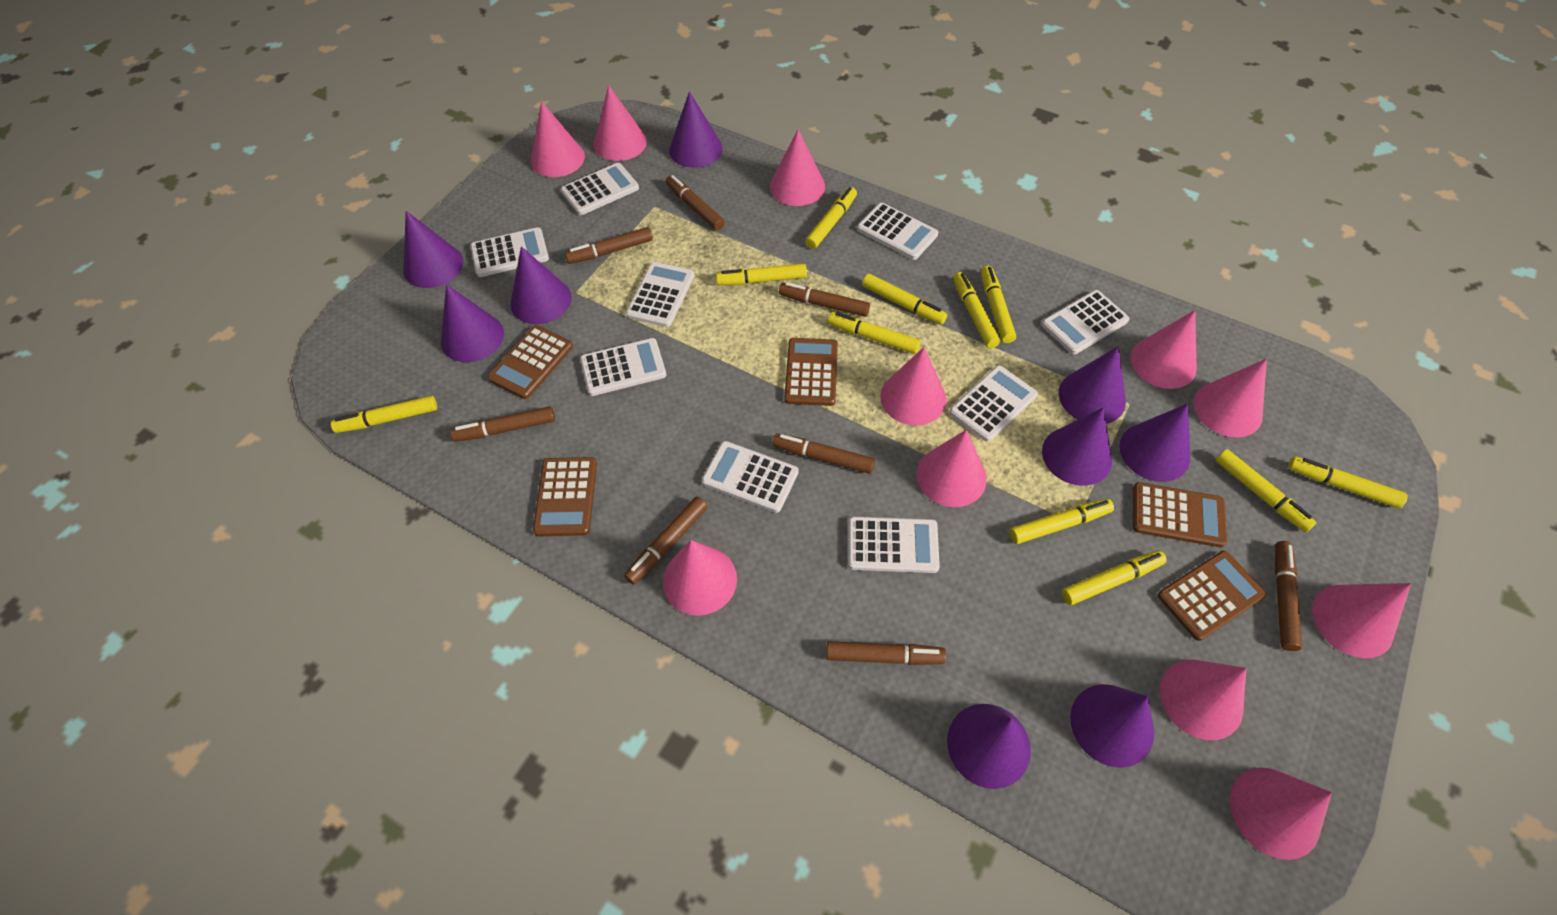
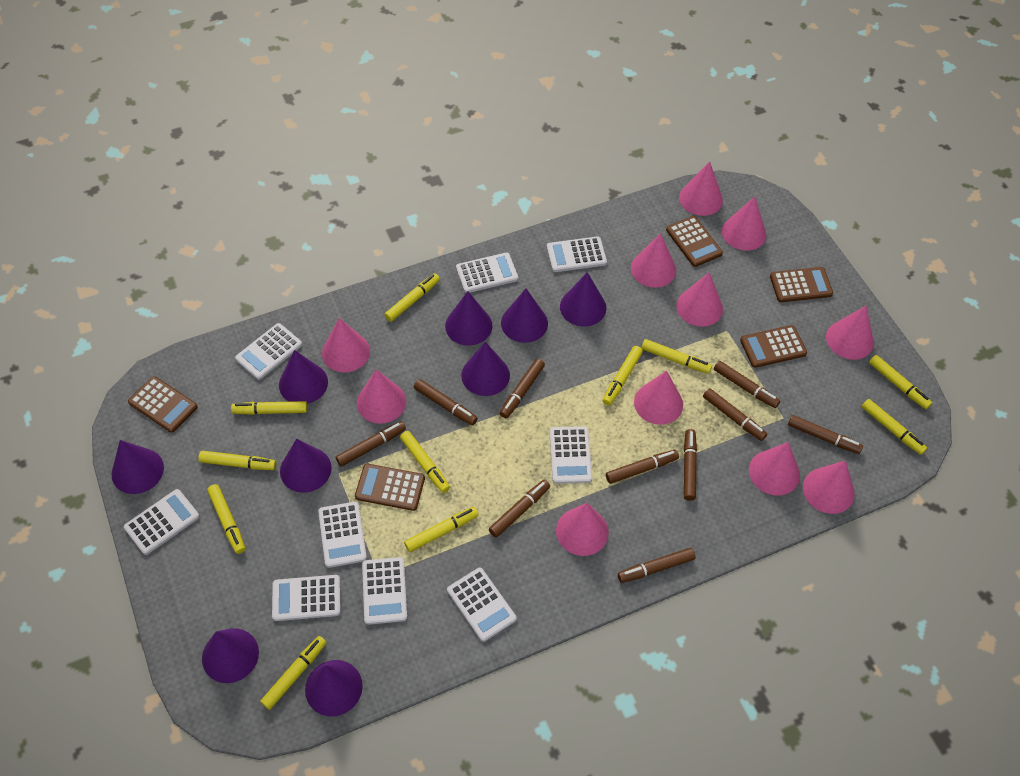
brown marker: [450,406,555,442] [565,227,653,264] [624,497,708,585] [666,175,725,230] [772,433,875,474] [779,282,870,317] [826,641,946,665] [1275,541,1302,651] = 8 -> [336,421,406,466] [414,379,478,425] [489,480,550,537] [500,359,545,418] [606,450,679,484] [618,548,695,583] [684,429,697,501] [703,388,767,441] [714,361,780,408] [788,415,863,454] = 10

